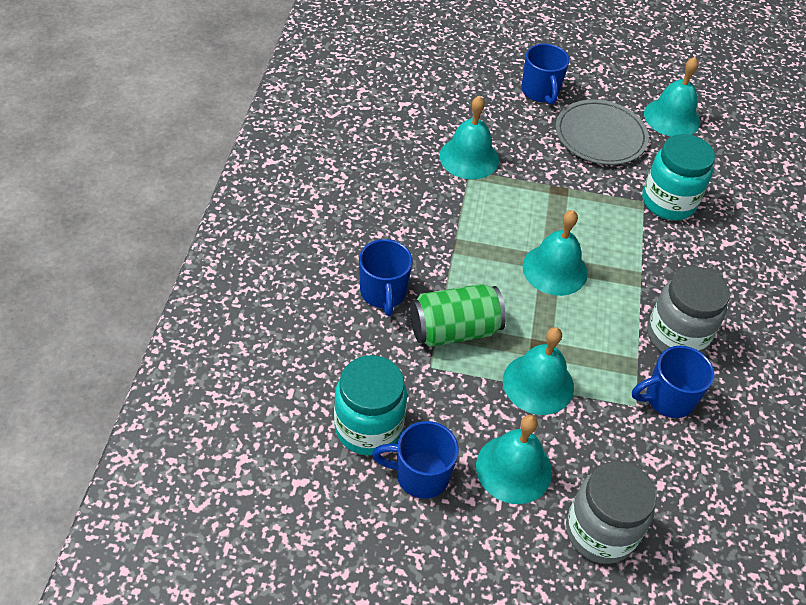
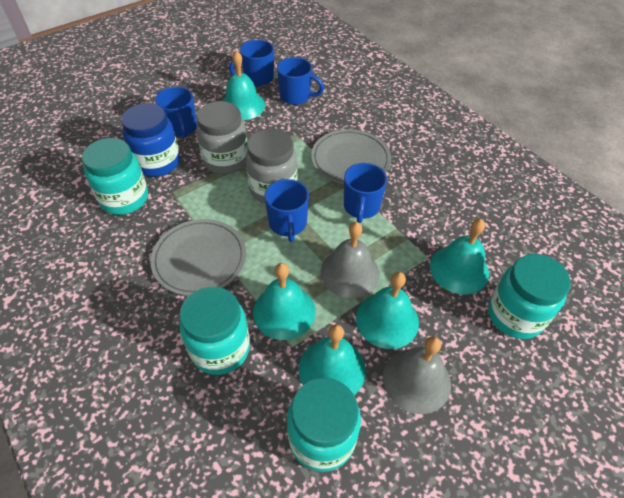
blue jar: none = 0 -> [121,103,180,177] = 1
blue mug: [359,239,413,316] [372,421,459,499] [521,44,569,105] [632,346,715,418] = 4 -> [155,87,197,138] [229,40,274,86] [264,179,309,242] [277,57,324,105] [344,163,387,223] = 5
green can: [410,284,506,347] = 1 -> none = 0
grey bell: none = 0 -> [321,222,380,298] [383,336,451,414] = 2
grey plate: [556,99,649,165] = 1 -> [151,219,246,296] [311,129,391,184] = 2
turquoise jar: [334,355,407,456] [642,134,715,220] = 2 -> [82,138,148,215] [180,287,250,375] [287,378,361,472] [488,254,570,339] = 4

